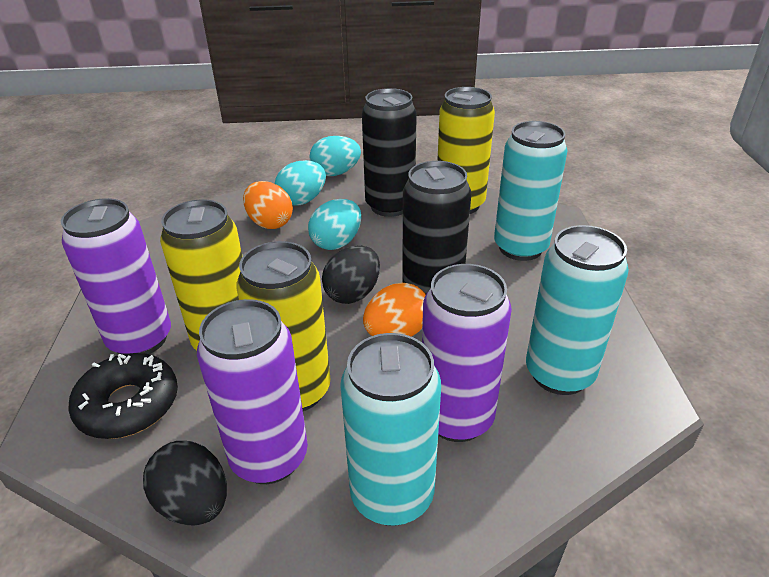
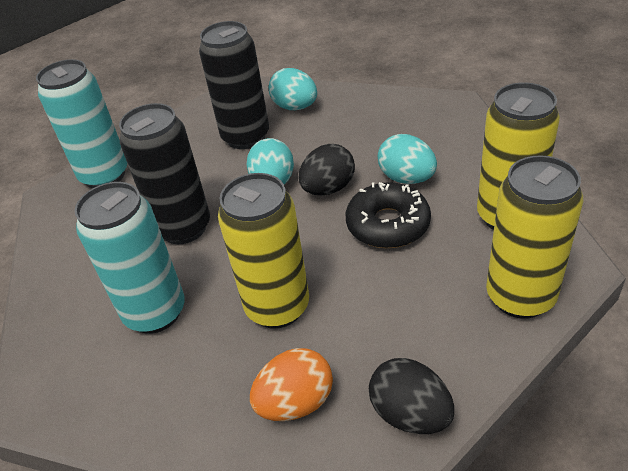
orange egg: [243,181,293,229] [363,283,426,337] = 2 -> [250,348,333,421] = 1
purple can: [61,198,171,354] [197,299,308,484] [422,264,512,442] = 3 -> none = 0
turquoise can: [340,333,441,526] [494,121,568,261] [526,225,629,395] = 3 -> [36,59,127,188] [75,182,185,334] = 2

